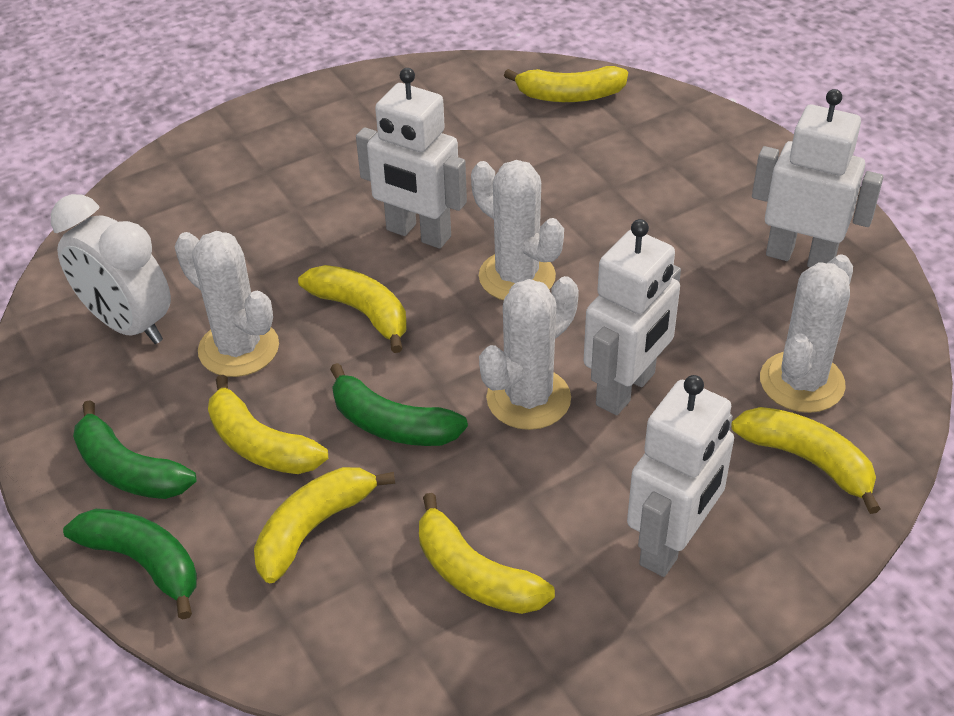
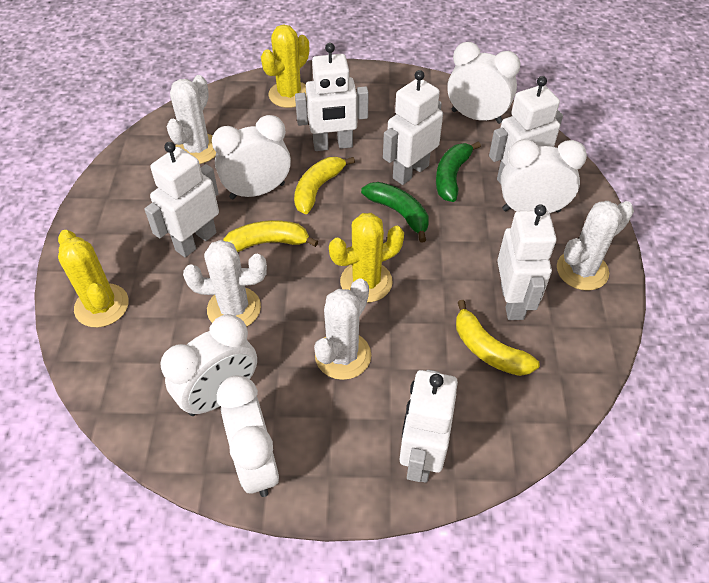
green banana: [63,509,197,620] [73,400,196,499] [330,363,468,446] = 3 -> [361,182,428,242] [436,141,481,202] = 2
white clock: [51,194,171,344] = 1 -> [160,314,257,416] [212,115,291,199] [217,376,279,497] [447,42,521,124] [501,139,587,213] = 5
white robot: [356,68,467,248] [584,219,681,415] [627,375,734,577] [752,89,883,267] = 4 -> [144,142,219,257] [295,43,369,151] [383,70,443,185] [399,370,458,483] [489,76,563,184] [497,204,556,320] = 6
yellow banana: [208,375,328,474] [254,467,395,583] [298,265,407,353] [419,493,555,614] [504,66,628,102] [731,407,881,514] = 6 -> [223,220,318,252] [294,157,355,214] [456,300,540,376] = 3
yellow cactus: none = 0 -> [58,230,129,328] [261,25,309,108] [329,213,404,303] = 3

